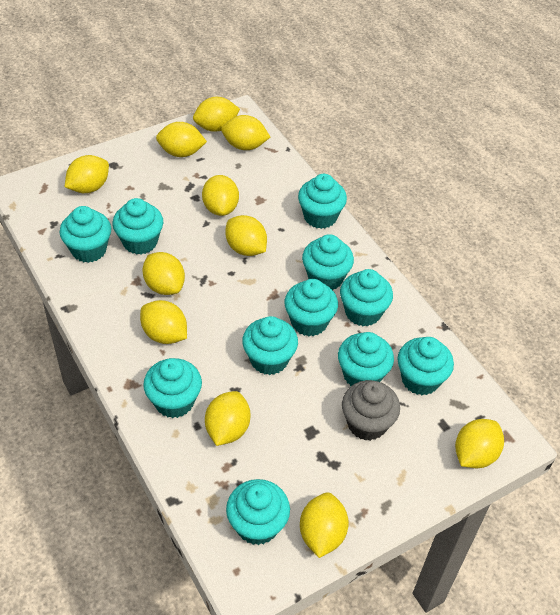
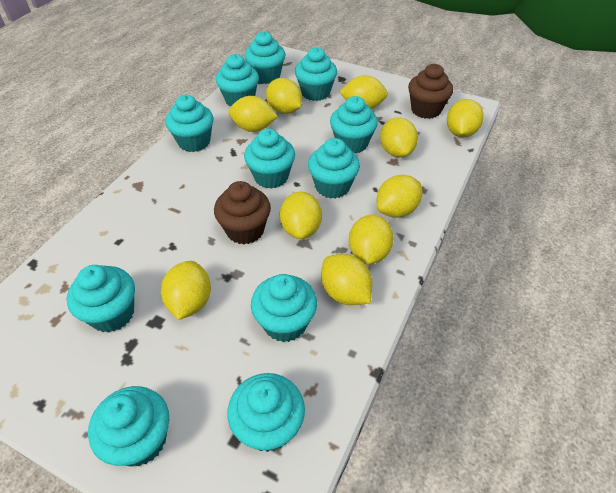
brown cupcake: none = 0 -> [214,181,271,244] [408,64,453,119] = 2
grey cupcake: [342,380,400,441] = 1 -> none = 0
yellow lemon: [65,155,109,193] [140,300,187,344] [142,252,185,295] [156,122,207,157] [193,97,240,132] [202,175,239,216] [205,391,250,446] [221,115,270,150] [225,215,267,256] [300,492,349,558] [455,419,504,468] = 11 -> [161,261,211,320] [228,96,278,132] [266,78,302,114] [279,192,322,239] [321,254,373,305] [340,75,388,109] [349,215,394,265] [377,175,422,218] [380,117,418,157] [447,99,484,137] = 10

